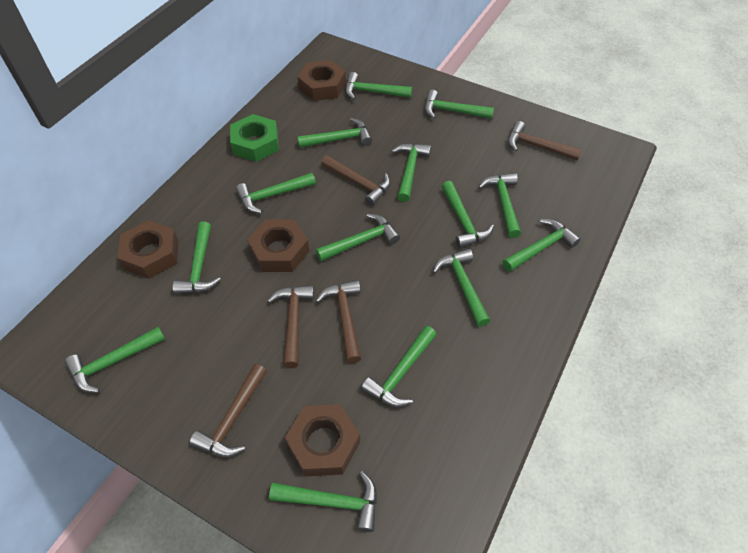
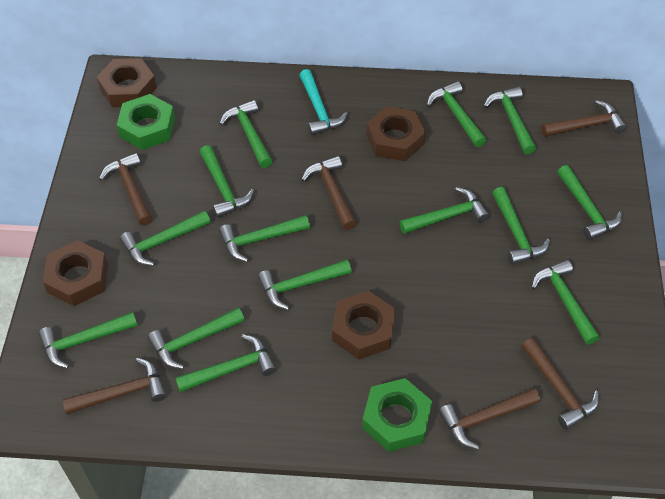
brown hammer: [190,364,267,457] [267,285,314,368] [316,280,361,364] [321,155,391,206] [508,121,582,161] = 5 -> [63,358,167,415] [99,153,152,226] [301,156,356,230] [439,388,540,450] [521,338,599,430] [541,100,627,137] = 6
green nut: [230,114,279,162] = 1 -> [117,94,175,150] [362,378,432,452] = 2
turquoise hammer: none = 0 -> [299,69,348,135] = 1

